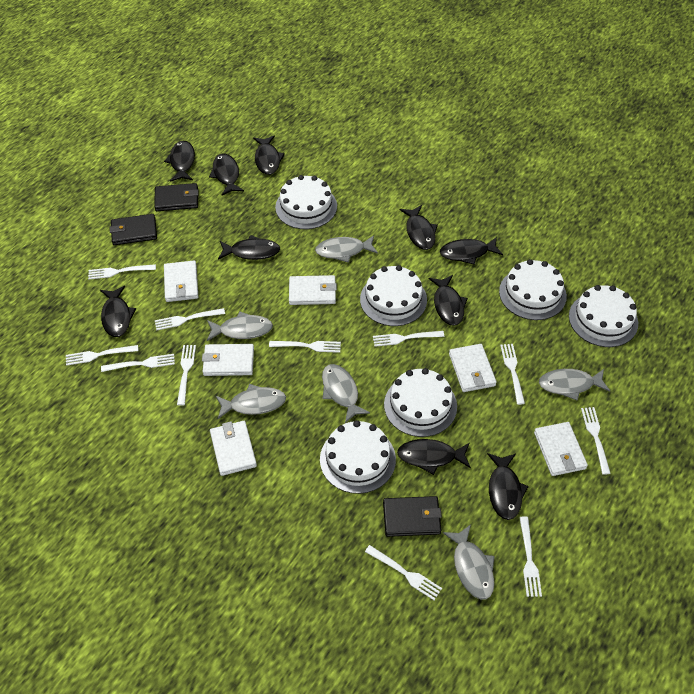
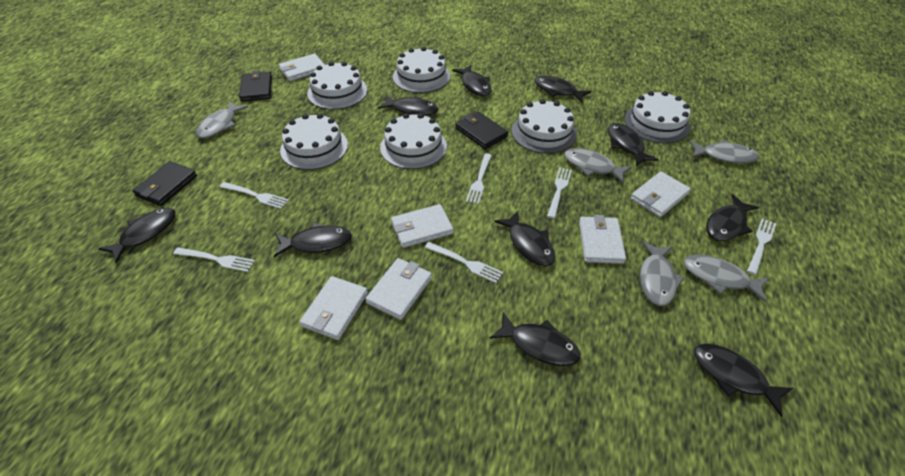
grey fish: [207,312,273,341] [216,384,286,419] [315,235,378,263] [322,364,370,423] [443,524,495,599] [539,369,610,400] = 6 -> [196,101,248,138] [564,148,632,183] [640,241,685,306] [684,255,769,303] [689,140,759,164] = 5
white fork: [66,345,139,366] [88,264,156,280] [101,354,175,372] [155,308,225,331] [177,345,196,406] [269,341,341,353] [365,545,442,600] [373,331,444,347] [500,344,525,405] [519,517,542,597] [581,407,611,475] = 11 -> [173,247,255,272] [220,182,289,209] [425,242,503,283] [466,154,492,204] [547,167,572,219] [747,218,776,275] = 6

